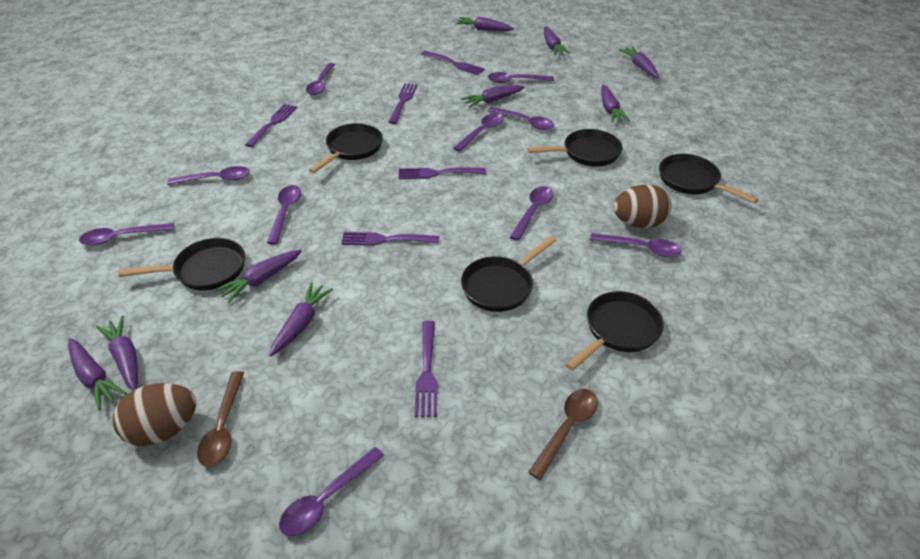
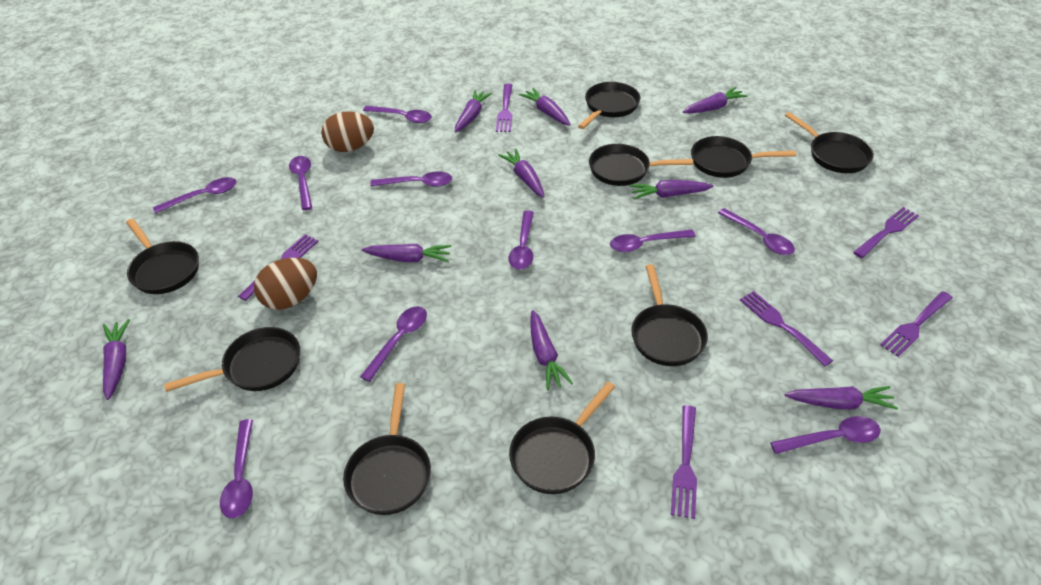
black pan: [118,238,245,291] [309,123,383,173] [461,236,556,312] [527,129,622,167] [565,291,664,371] [659,154,758,204] = 6 -> [126,218,199,294] [164,327,300,392] [343,383,431,515] [509,382,615,494] [578,82,640,129] [589,144,693,186] [631,264,708,366] [691,136,796,178] [785,112,874,173] = 9
brown spoon: [197,371,244,467] [528,389,598,480] = 2 -> none = 0

